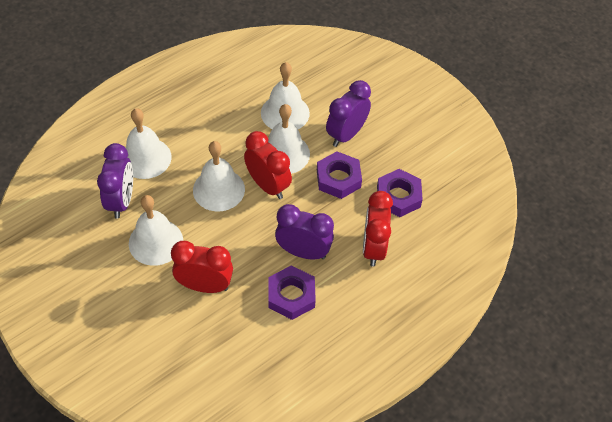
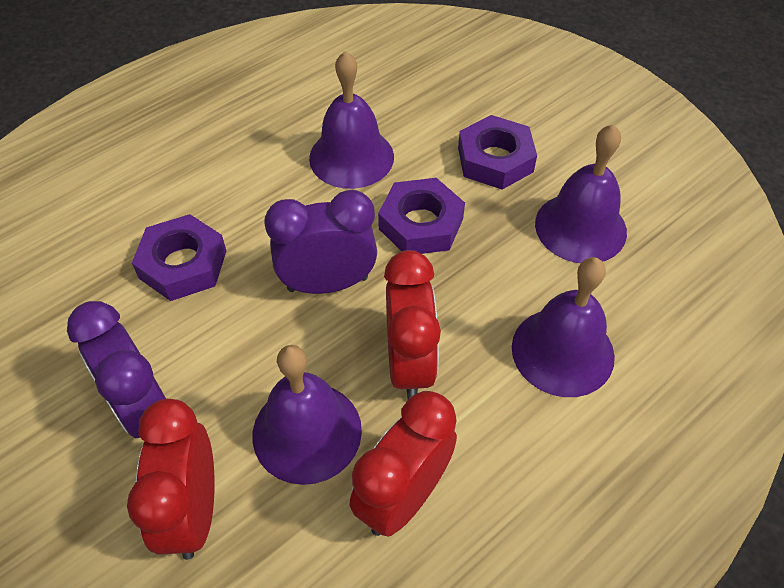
purple bell: none = 0 -> [252,345,362,485] [309,51,394,189] [512,257,615,397] [535,124,627,263] = 4
purple clock: [97,143,133,219] [275,204,334,259] [326,80,371,147] = 3 -> [67,301,166,439] [264,190,377,294] = 2
white bell: [126,108,172,179] [129,195,183,266] [193,141,245,212] [261,62,310,129] [268,104,310,174] = 5 -> none = 0

